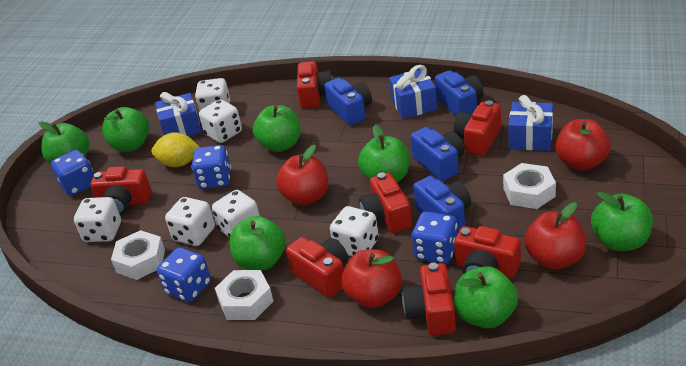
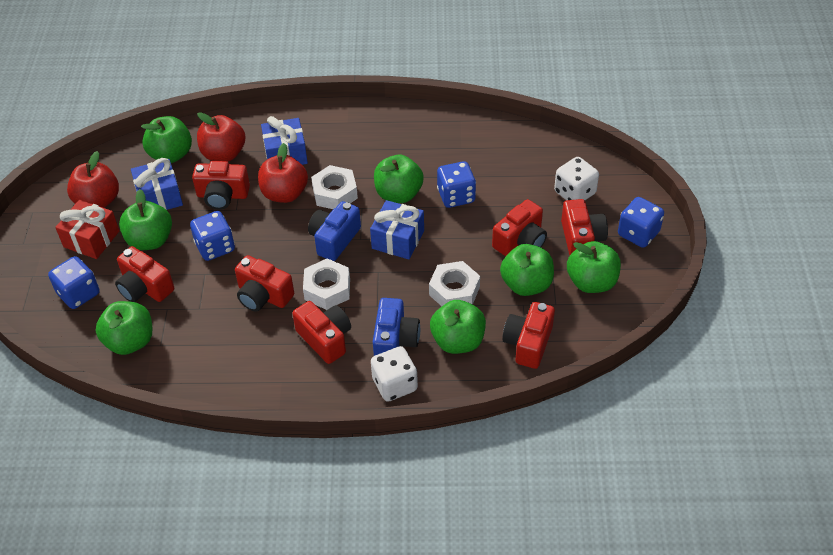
blue camera: [324,78,372,126] [410,127,464,181] [413,176,471,231] [435,70,484,116] = 4 -> [308,201,361,261] [373,298,420,356] = 2
red apple: [276,145,328,206] [341,249,402,308] [524,202,586,269] [555,119,611,171] = 4 -> [67,151,119,208] [197,112,245,162] [258,143,308,203] = 3
red gift: none = 0 -> [55,200,119,259] = 1
white dice: [74,197,121,242] [165,197,215,246] [195,78,230,111] [199,99,242,143] [212,190,260,238] [330,206,379,256] = 6 -> [371,346,418,402] [554,157,599,200] = 2
yellow lemon: [151,132,200,167] = 1 -> none = 0

